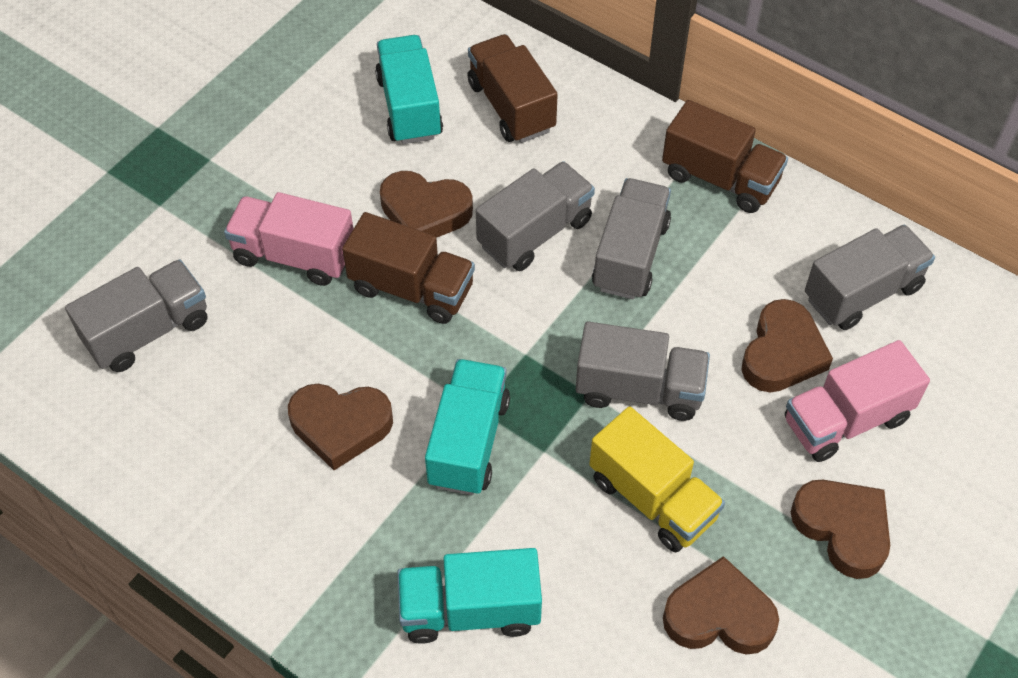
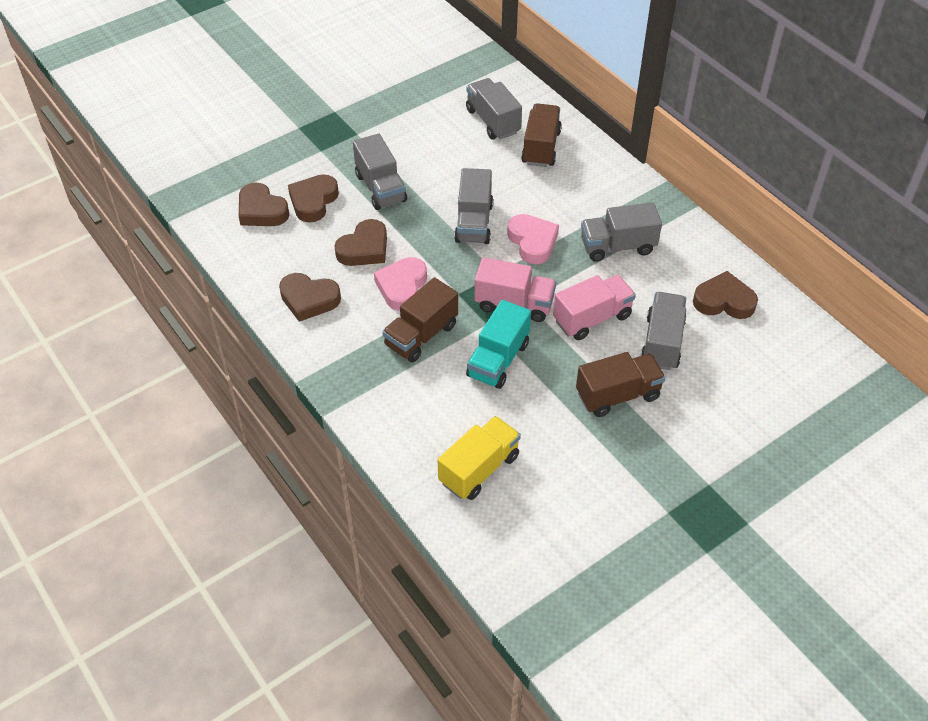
pink heart: none = 0 -> [374,257,427,311] [507,214,559,264] = 2
turquoise truck: [375,35,443,144] [397,548,542,644] [425,359,510,495] = 3 -> [466,300,531,389] = 1

